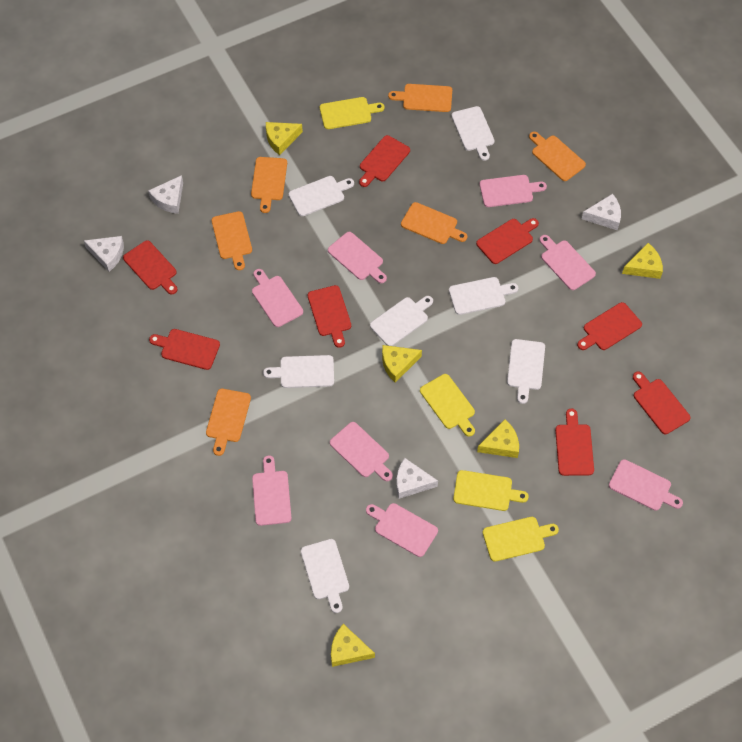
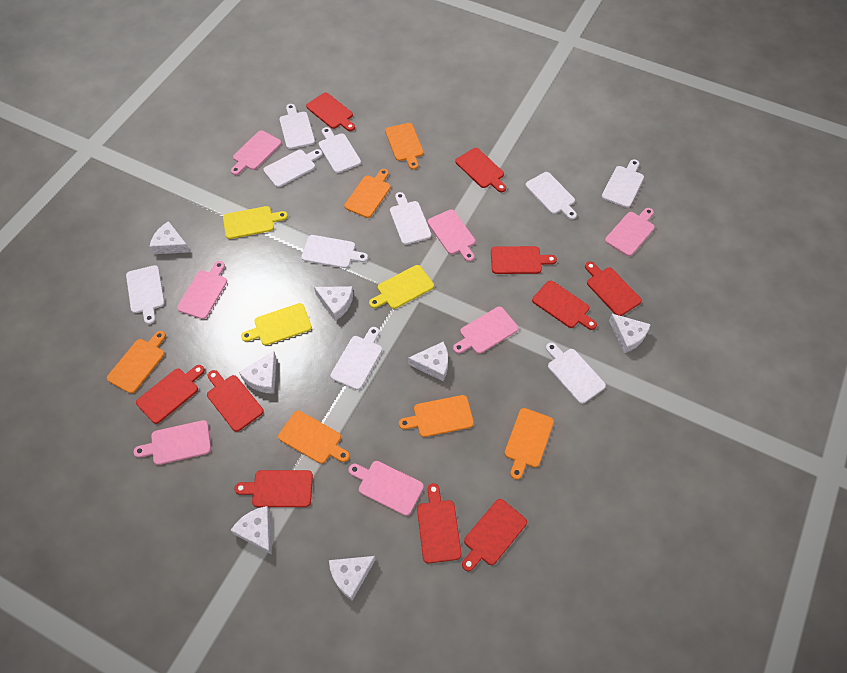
pink cutting board: [252,269,303,327] [252,455,291,526] [328,232,387,283] [330,422,393,481] [366,503,438,557] [479,175,547,207] [540,235,596,290] [609,459,683,511] = 8 -> [133,420,211,465] [177,261,227,319] [231,130,281,175] [348,461,424,516] [428,209,475,262] [453,307,518,354] [605,208,655,256] = 7
red cutting board: [123,240,177,295] [149,329,220,370] [307,285,351,348] [359,135,410,187] [476,218,539,264] [555,409,594,476] [577,302,642,350] [633,372,691,434] = 8 -> [136,365,205,424] [207,370,263,432] [234,470,313,507] [306,93,355,131] [417,483,462,563] [455,148,506,192] [462,499,527,571] [491,246,557,274] [532,280,597,330] [585,262,642,316] = 10
white cheese: [84,236,124,272] [148,175,183,214] [396,458,438,499] [582,194,621,230] = 4 -> [149,221,190,254] [230,506,272,554] [239,351,276,394] [314,286,353,321] [329,556,376,601] [408,342,448,381] [609,314,651,353] = 7
white cutting board: [263,355,334,388] [289,176,354,216] [301,539,349,613] [370,296,433,346] [449,277,519,315] [451,106,495,161] [507,339,545,404] = 7 -> [126,265,165,324] [263,149,322,187] [279,104,315,149] [301,235,368,268] [319,127,361,173] [330,327,382,390] [390,192,431,245] [525,172,577,220] [546,342,606,404] [602,159,644,208] = 10
yellow cheese: [266,122,303,155] [331,624,375,667] [382,345,422,383] [477,419,519,458] [622,243,663,279] = 5 -> none = 0
yellow cutting board: [320,97,384,129] [420,374,475,437] [453,470,529,511] [483,517,559,562] = 4 -> [223,206,288,239] [241,303,312,345] [369,265,434,309] = 3

